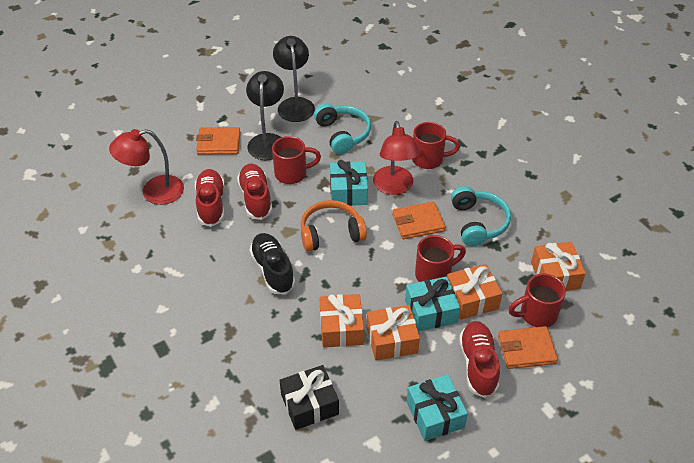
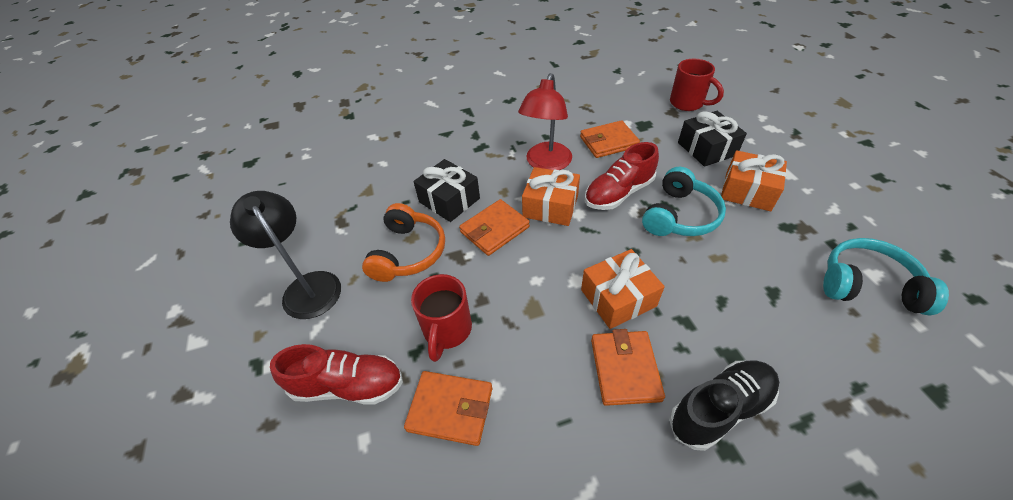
black gift: [280,365,339,430] = 1 -> [413,159,480,222] [678,111,747,167] = 2
black lamp: [246,71,284,160] [273,36,315,122] = 2 -> [230,191,341,319] = 1
orange gift: [319,294,364,348] [367,305,420,361] [447,264,503,320] [531,242,586,291] = 4 -> [522,167,580,226] [581,249,665,329] [721,150,787,211] = 3
orange wallet: [196,127,240,155] [392,201,445,239] [498,326,558,369] = 3 -> [404,371,492,446] [459,199,530,256] [580,120,640,158] [591,329,665,406] = 4
red lamp: [109,129,184,205] [373,121,420,195] = 2 -> [518,73,572,170] = 1
red mug: [272,136,321,184] [412,122,460,169] [415,235,466,282] [508,274,566,327] = 4 -> [411,274,472,362] [670,59,724,111] = 2
red shoe: [195,169,225,227] [237,164,273,220] [459,321,500,398] = 3 -> [270,344,403,405] [585,142,659,210] = 2
turquoise gift: [330,160,368,206] [405,276,460,332] [407,375,468,441] = 3 -> none = 0

